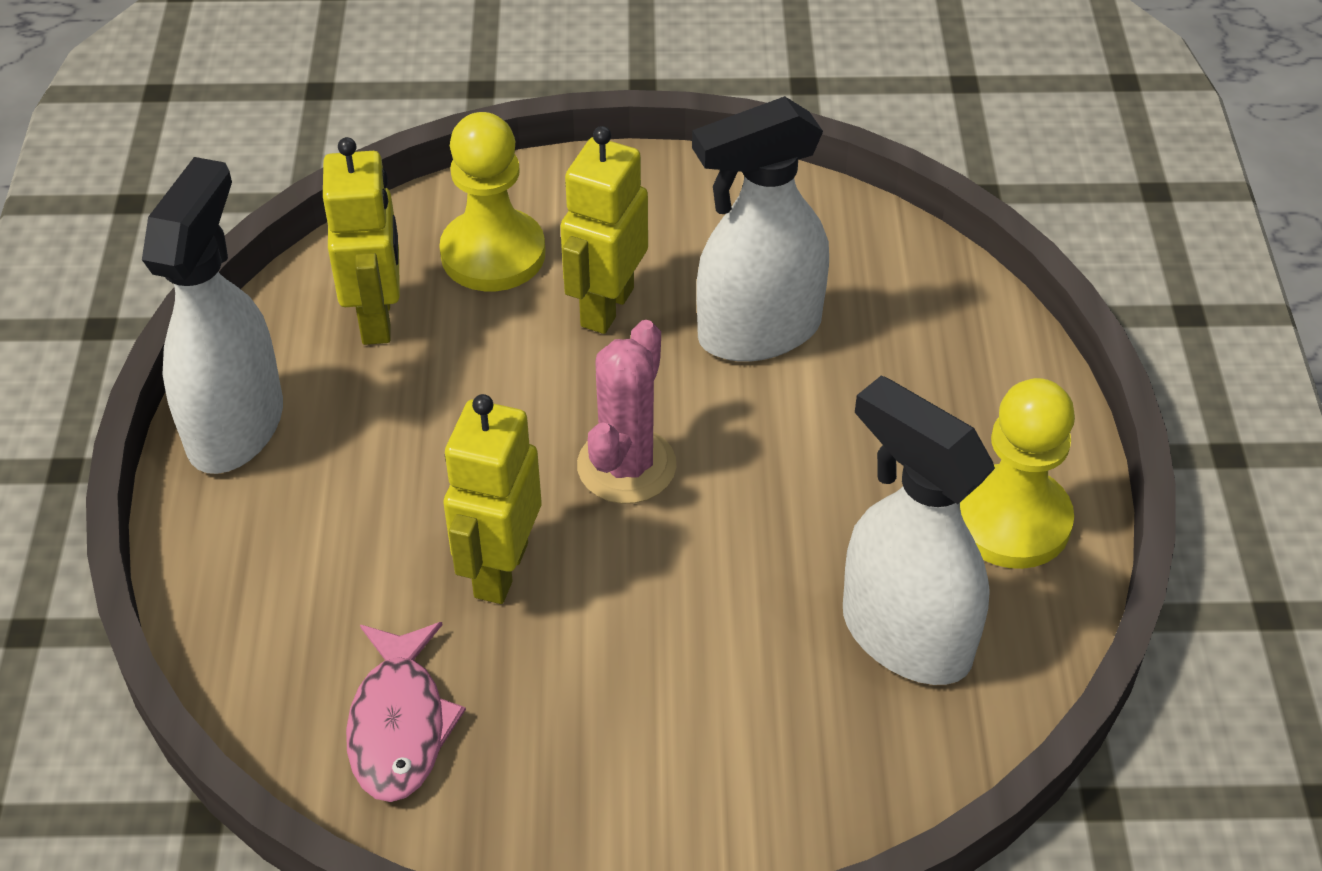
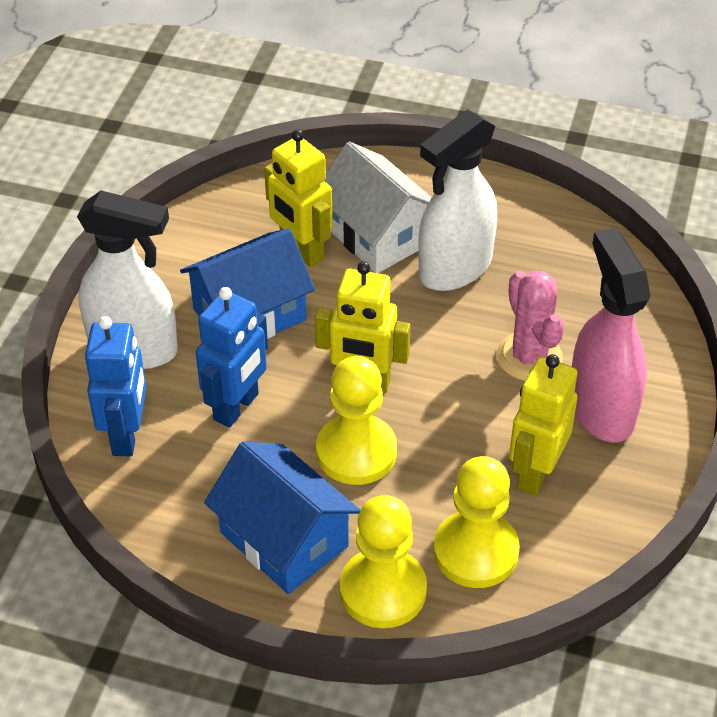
blue house: none = 0 -> [180,228,315,338] [204,441,361,594] = 2
blue robot: none = 0 -> [85,316,146,456] [196,287,268,428] = 2
pink fish: [346,622,466,802] = 1 -> none = 0
pink spray bottle: none = 0 -> [572,228,651,443] = 1
white house: none = 0 -> [325,142,432,273] = 1
white spray bottle: [142,157,283,474] [692,96,829,362] [843,375,995,685] = 3 -> [77,190,178,369] [418,110,497,291] = 2
yellow pawn: [439,112,545,291] [960,378,1075,569] = 2 -> [316,356,397,485] [340,495,427,628] [433,456,520,588] = 3

